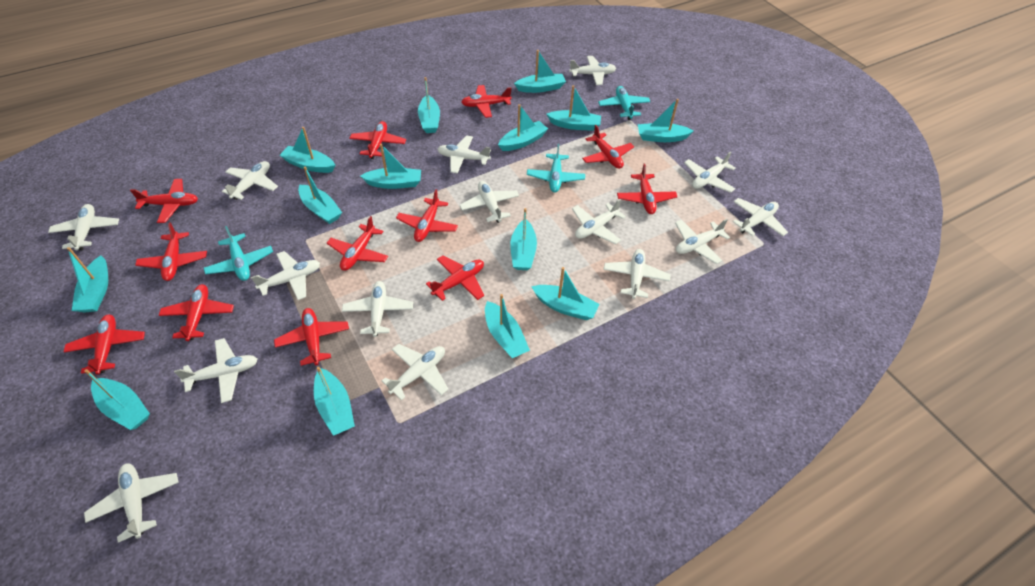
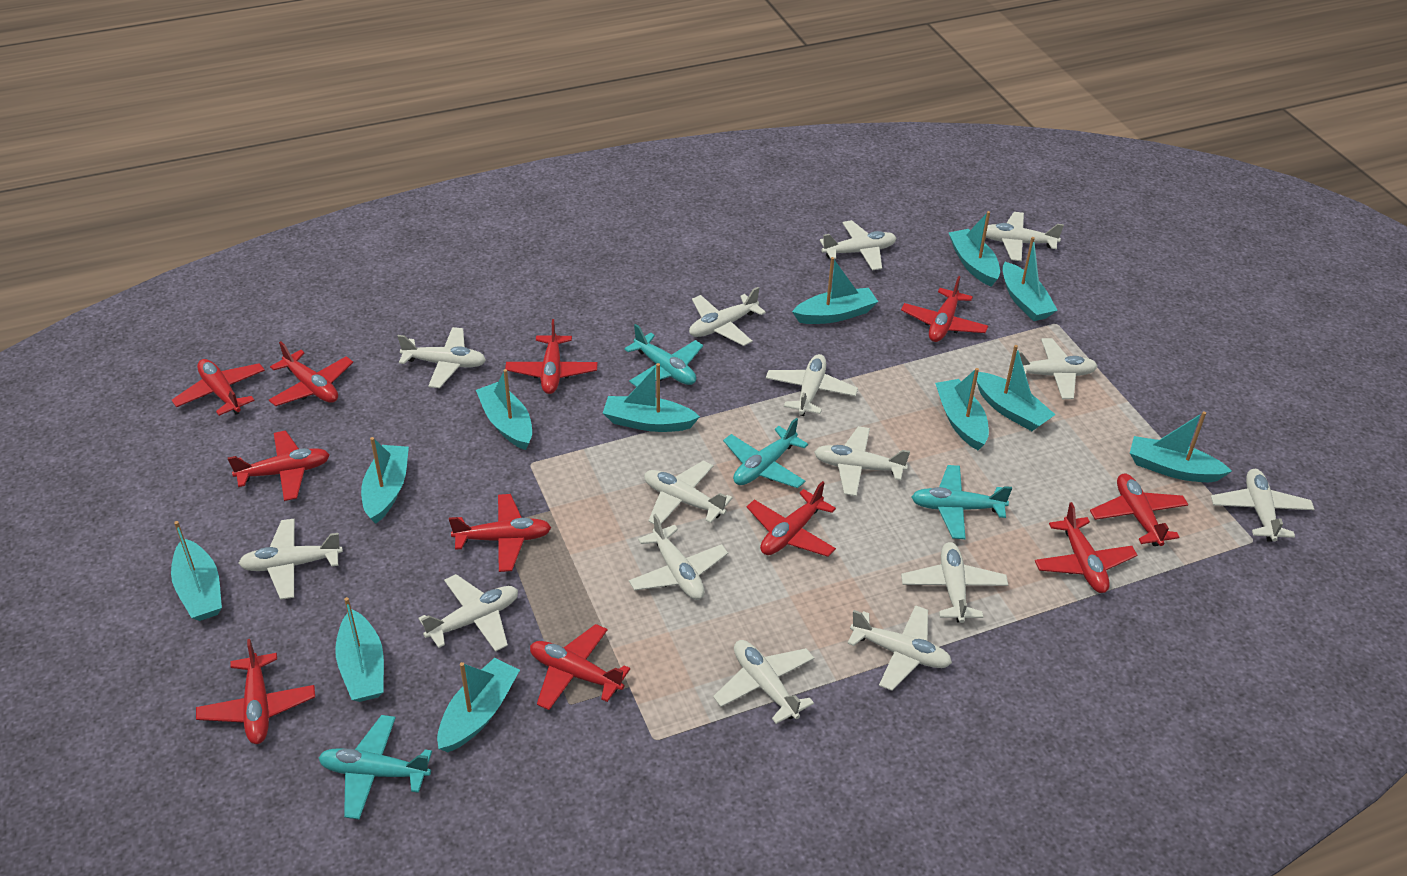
red plane: [63,315,145,375] [130,179,198,223] [135,222,207,281] [159,284,234,341] [274,308,349,366] [327,216,388,271] [350,121,406,159] [396,189,458,242] [426,255,484,301] [461,85,512,118] [582,125,634,169] [617,163,677,214] = 12 -> [172,359,265,416] [196,639,315,744] [228,431,330,501] [269,341,353,406] [449,494,551,572] [505,319,598,394] [530,624,630,710] [747,481,836,557] [901,276,988,342] [1035,502,1137,593] [1090,474,1189,546] = 11
turquoise boat: [67,247,108,312] [84,369,150,430] [280,127,335,173] [298,167,342,224] [314,367,355,436] [360,144,421,189] [418,77,440,133] [485,294,530,358] [498,104,548,151] [510,208,537,270] [514,50,566,93] [531,267,600,320] [546,85,601,131] [638,99,694,142] = 14 -> [171,521,222,621] [335,597,384,702] [361,437,409,524] [437,658,520,752] [476,369,532,450] [603,363,700,432] [792,257,878,324] [935,368,989,450] [949,211,1000,286] [977,345,1056,431] [1003,237,1058,321] [1130,412,1232,482] = 12
turquoise plane: [204,226,273,281] [527,144,585,192] [598,86,651,120] = 3 -> [318,715,432,820] [624,324,703,387] [723,418,808,488] [911,465,1012,539] = 4

